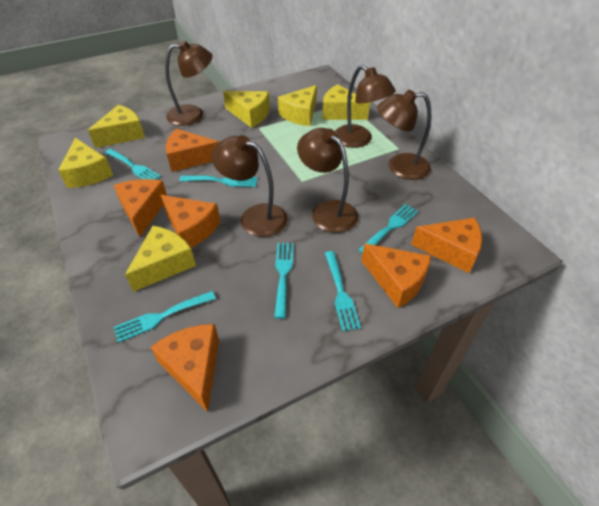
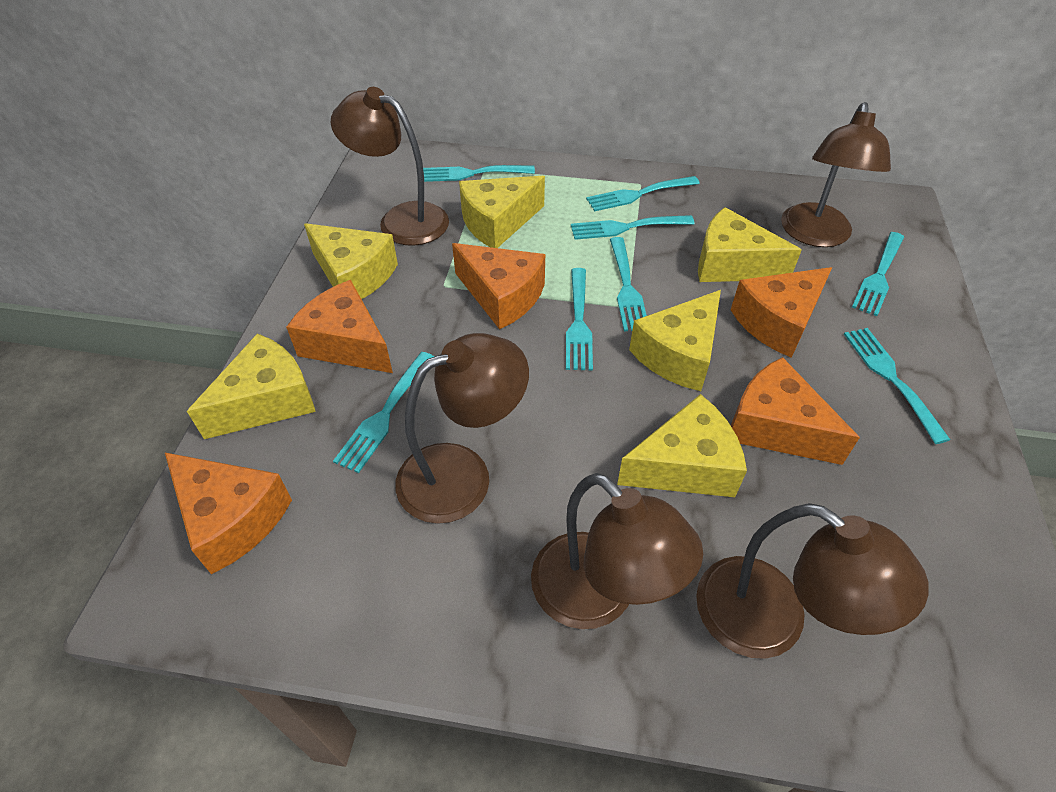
orange cheese: [113,179,167,237] [151,324,219,412] [161,195,220,248] [166,129,219,172] [361,243,431,308] [411,217,482,273] = 6 -> [165,453,292,574] [286,280,393,373] [452,243,545,330] [731,267,832,358] [731,357,860,465] = 5
turquoise fork: [105,149,161,180] [114,291,216,343] [179,175,257,187] [274,243,294,319] [325,251,361,332] [358,204,418,254] = 6 -> [333,352,434,473] [423,165,535,182] [566,268,593,371] [571,215,695,240] [586,176,700,211] [610,237,647,331] [844,328,950,444] [852,232,904,316] = 8

